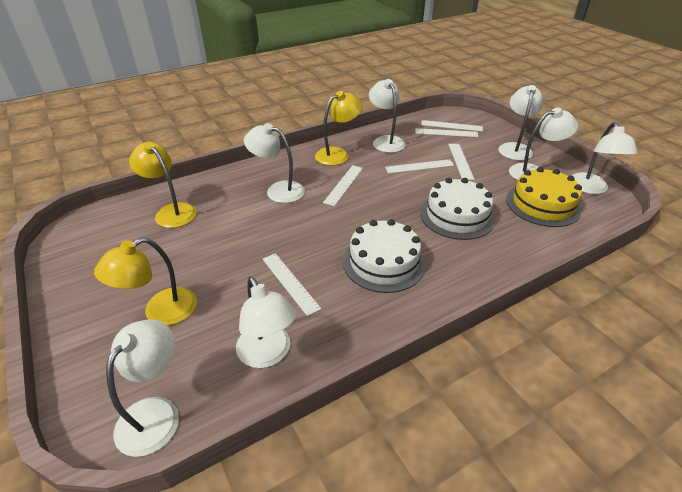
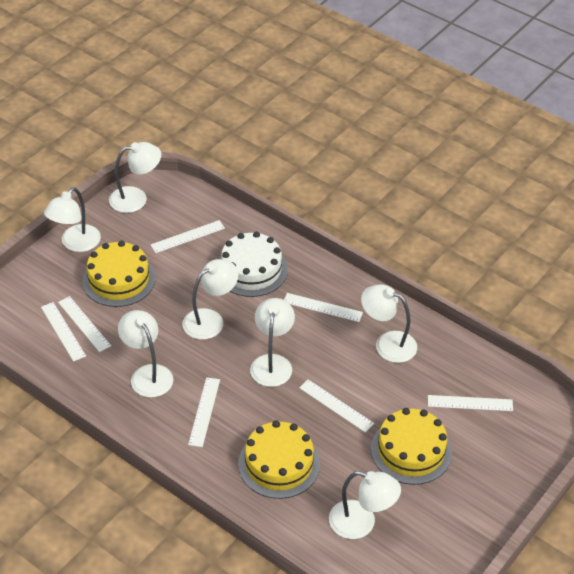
white cake: [343,219,426,293] [420,178,495,240] = 2 -> [219,232,288,297] = 1
white ruler: [263,253,322,316] [323,165,363,206] [385,159,454,174] [415,128,478,137] [421,120,483,132] [448,144,474,180] = 6 -> [41,302,86,362] [58,296,111,352] [151,220,225,253] [188,377,220,447] [284,293,363,322] [299,379,374,433] [428,395,513,411] = 7
yellow cake: [506,167,582,227] = 1 -> [82,241,155,307] [238,420,320,499] [371,408,452,485] = 3
yellow lamp: [94,237,197,325] [129,142,197,228] [315,91,362,165] = 3 -> none = 0

